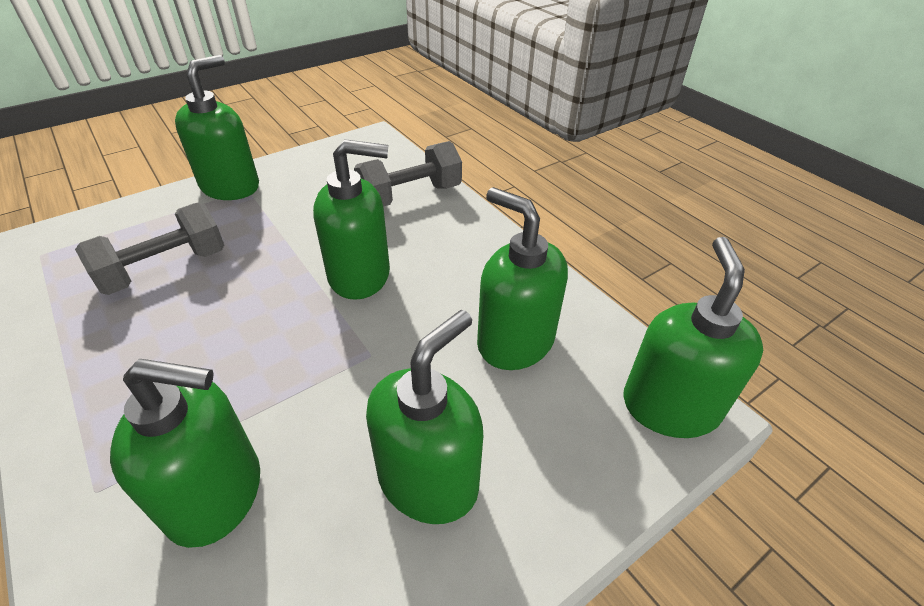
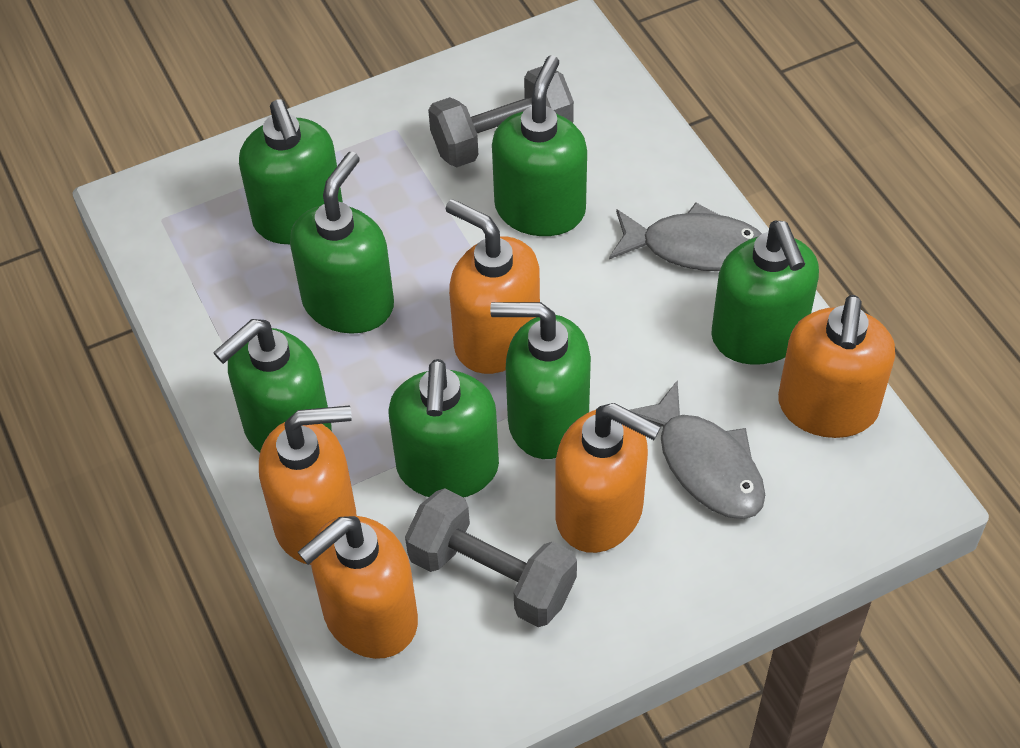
green soap dispenser: [110,359,260,548] [175,55,259,200] [313,139,390,300] [366,310,483,524] [477,187,568,370] [623,237,763,438] = 6 -> [213,319,332,452] [239,99,343,244] [290,152,394,334] [388,359,499,497] [490,302,591,459] [492,55,587,236] [711,221,819,365] = 7
grey fish: none = 0 -> [609,202,762,271] [630,380,765,519] = 2
orange soap dispenser: none = 0 -> [259,406,356,565] [298,516,418,659] [446,199,540,374] [555,403,661,553] [778,295,895,438] = 5

